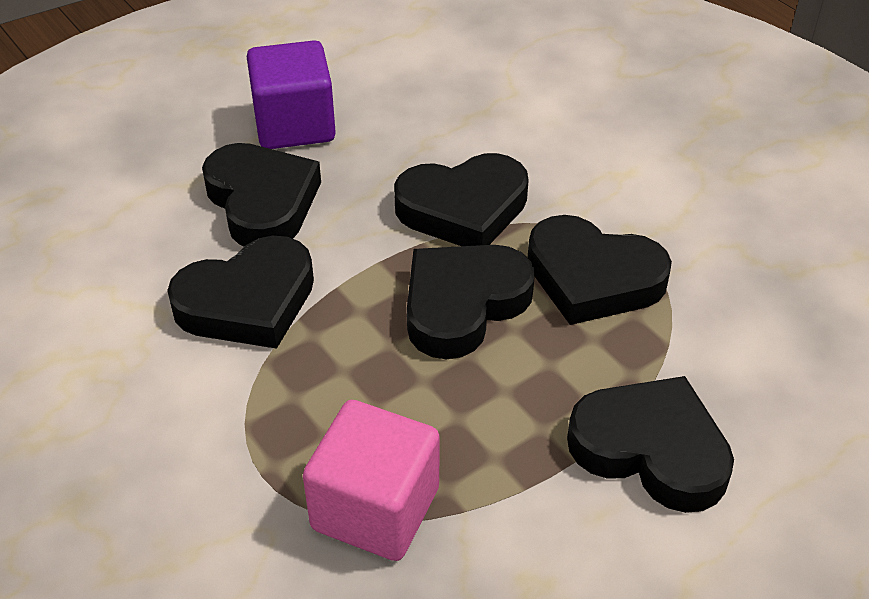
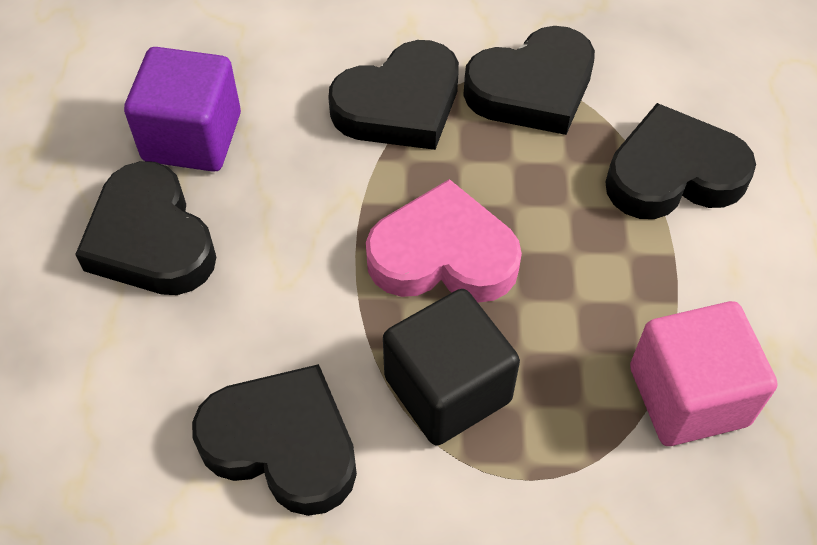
black cube: none = 0 -> [383,289,520,446] = 1
black heart: [167,236,314,349] [202,143,321,246] [394,153,529,246] [407,245,535,359] [528,215,672,325] [567,376,734,513] = 6 -> [75,161,216,295] [192,364,357,516] [328,40,459,150] [463,26,595,135] [606,103,756,219] = 5
pink heart: none = 0 -> [366,179,522,303] = 1

